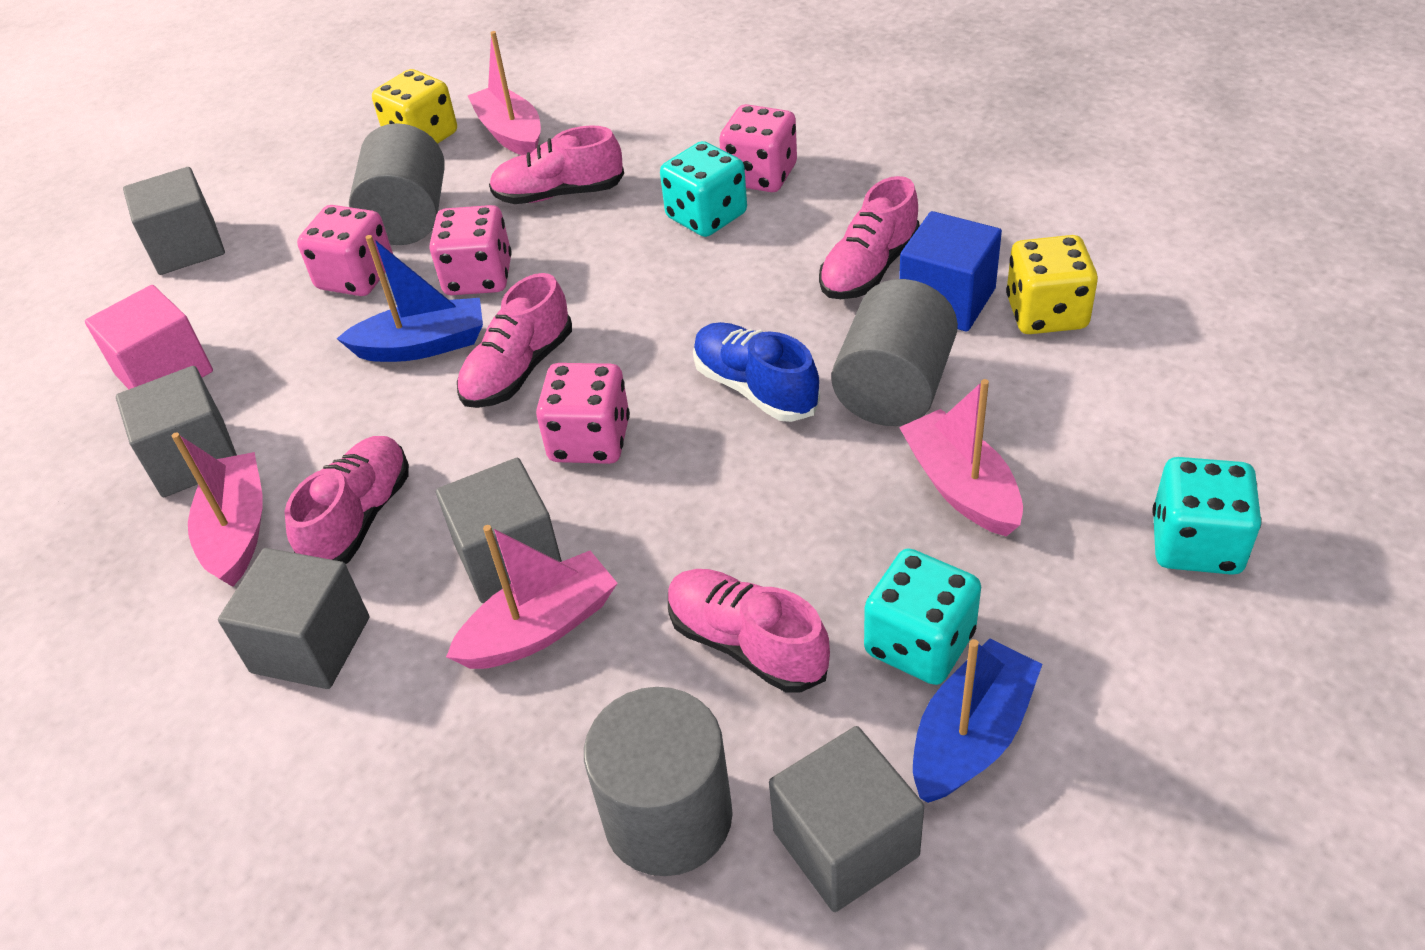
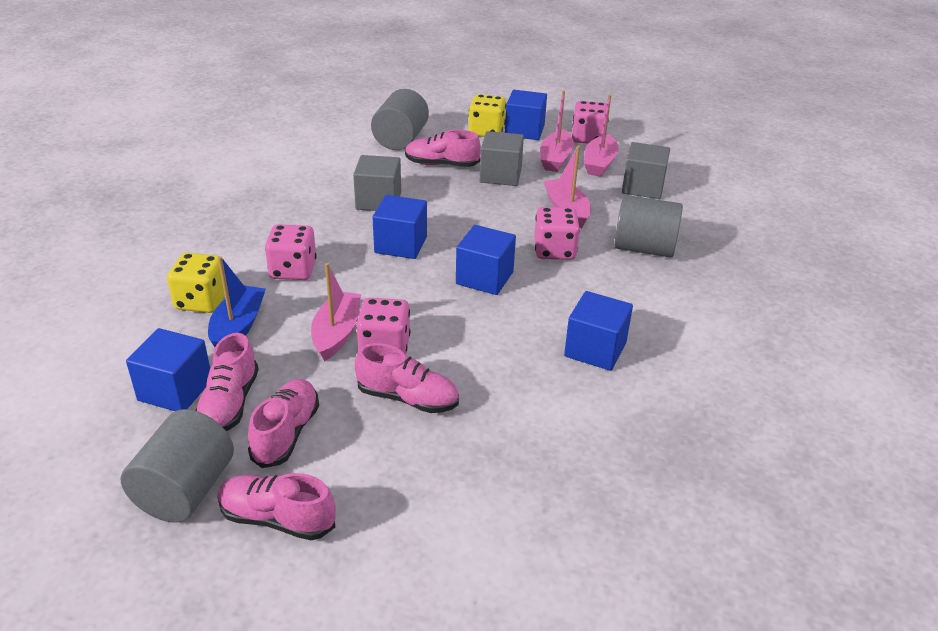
blue boat: [337,235,483,362] [913,638,1042,803] = 2 -> [208,256,266,347] = 1
blue cube: [899,211,1002,332] = 1 -> [126,328,210,411] [372,195,427,259] [456,225,516,295] [505,90,547,140] [564,291,633,371] = 5
blue shoe: [693,322,820,422] = 1 -> none = 0
grey cube: [116,366,237,497] [123,167,225,275] [218,548,369,689] [436,458,562,603] [769,726,924,912] = 5 -> [353,155,401,211] [480,131,524,186] [622,142,670,199] = 3
pink cube: [85,285,213,389] = 1 -> none = 0
turquoise dice: [660,141,747,237] [864,548,981,685] [1152,457,1262,575] = 3 -> none = 0

